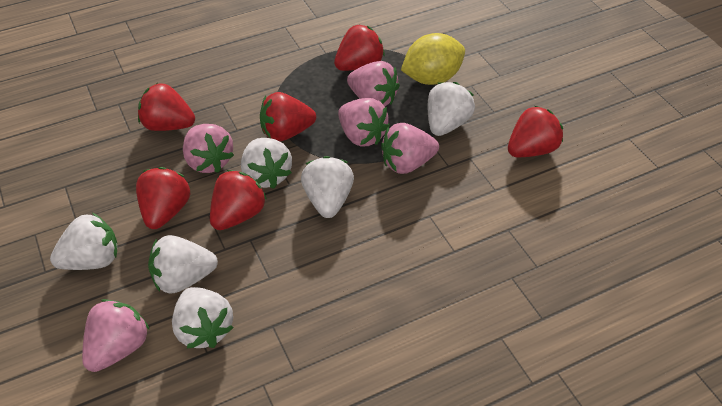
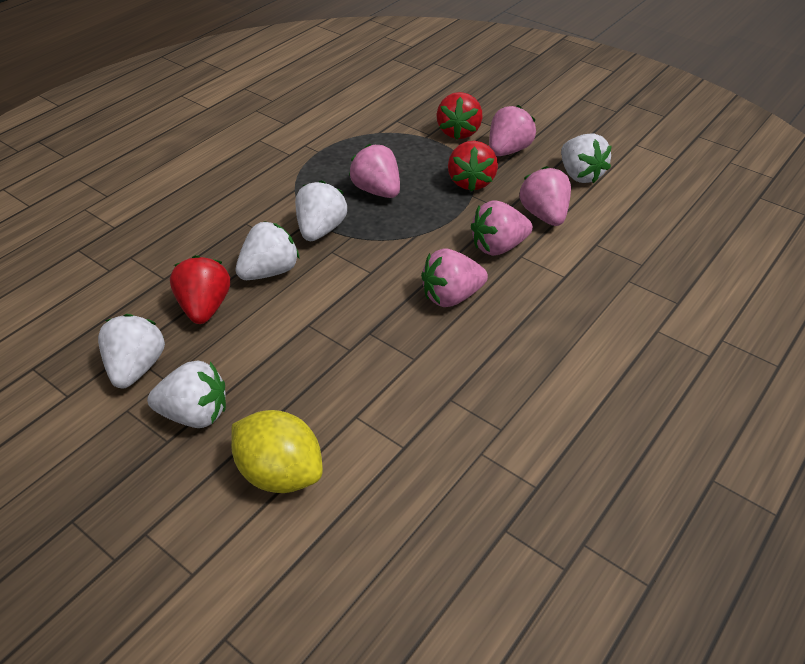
red strawberry: [136,167,190,229] [138,83,195,131] [210,170,267,230] [260,92,316,141] [334,24,385,71] [508,106,563,157] = 6 -> [170,255,230,324] [436,92,483,140] [448,141,498,192] = 3
white strawberry: [50,213,118,270] [148,235,218,294] [172,287,233,348] [241,138,292,189] [301,156,354,218] [428,82,475,136] = 6 -> [98,314,165,388] [147,361,226,428] [236,221,300,280] [295,180,347,241] [561,134,612,183] = 5

